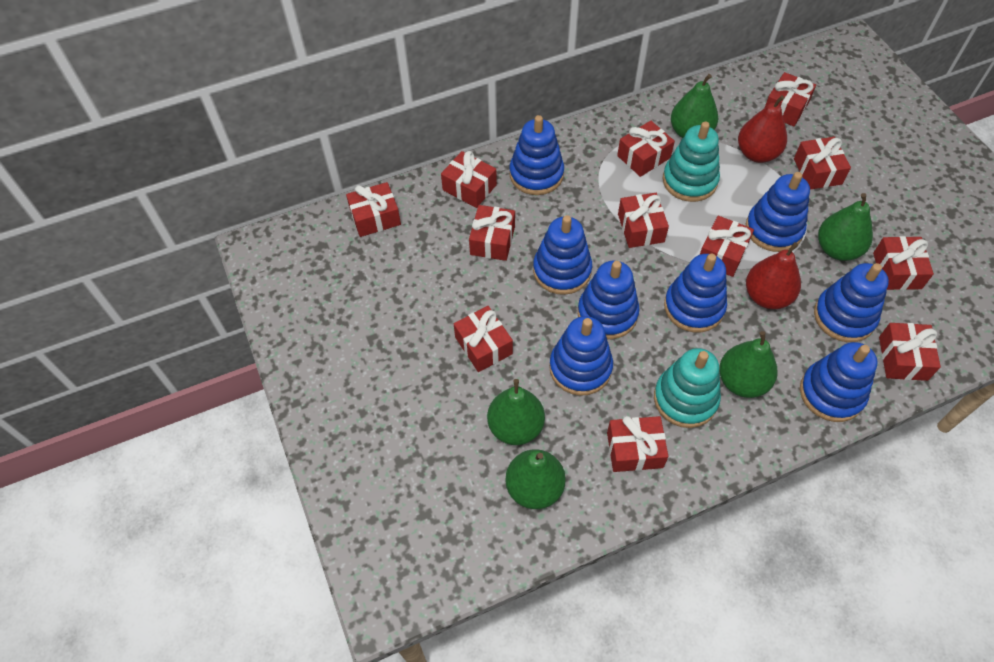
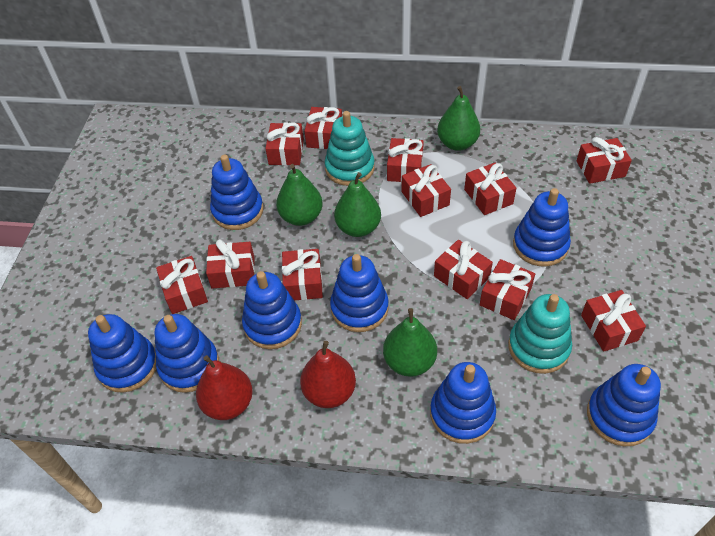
green pear: [487,379,545,445] [505,449,566,509] [671,74,718,138] [719,331,778,398] [818,193,873,261] = 5 -> [276,164,323,226] [334,172,381,237] [383,308,437,377] [437,86,480,151] = 4

